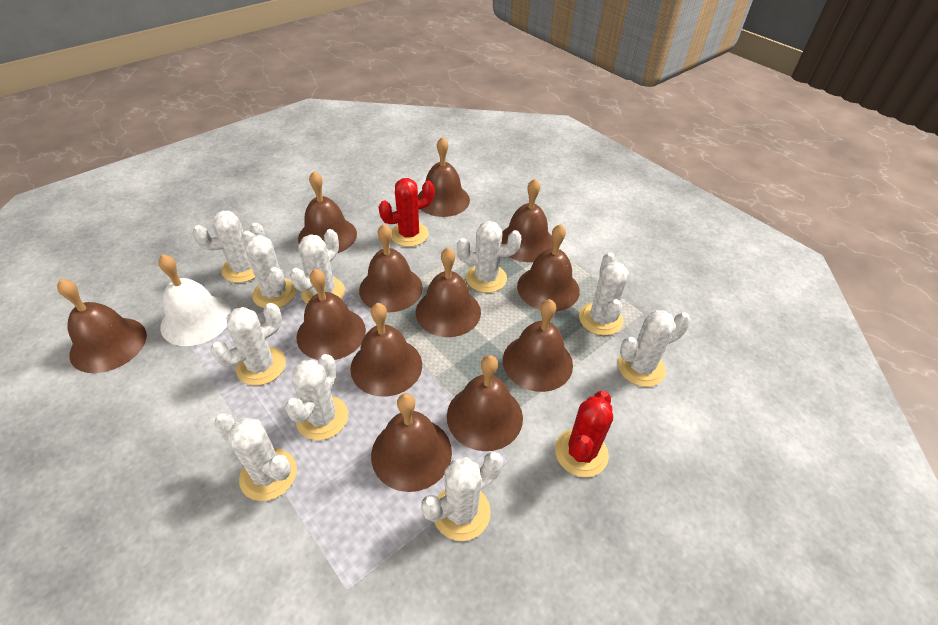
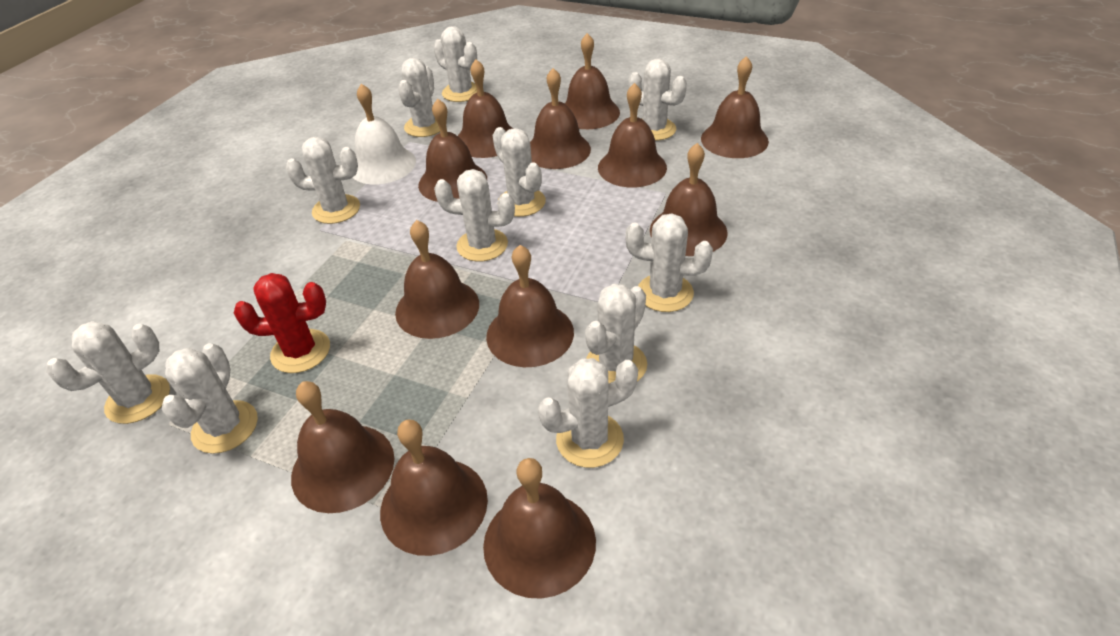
red cactus: [379,178,435,247] [555,390,613,477] = 2 -> [234,273,330,373] = 1
white cactus: [193,211,265,283] [211,303,286,386] [214,413,297,501] [241,231,297,308] [285,354,348,440] [290,229,345,304] [421,451,503,541] [457,221,521,293] [579,252,629,336] [618,310,691,387] = 10 -> [46,321,170,424] [162,343,258,454] [286,137,360,224] [398,58,440,137] [433,26,477,102] [434,169,515,262] [493,127,546,217] [538,358,638,468] [585,284,647,383] [625,214,713,312] [629,59,687,141] = 11

